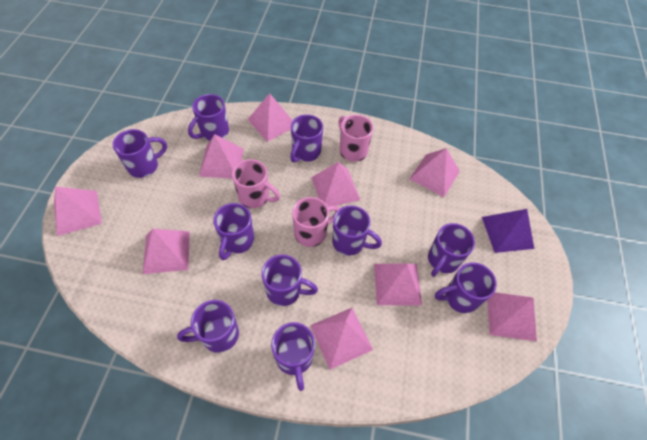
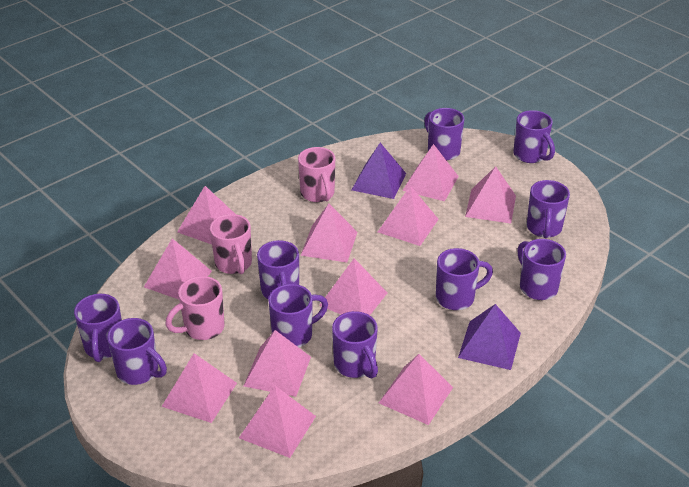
pink pyramid: [54,187,102,236] [143,229,190,274] [199,134,244,179] [247,93,293,142] [310,308,373,370] [311,162,360,206] [374,264,422,306] [410,148,460,197] [487,292,537,341] = 9 -> [144,238,212,299] [162,353,237,423] [177,186,235,244] [239,386,316,458] [244,330,311,397] [300,204,357,262] [319,259,388,315] [378,185,439,246] [379,354,453,425] [402,144,459,201] [465,166,516,223] = 11
purple pyramid: [482,209,534,253] = 1 -> [352,143,406,199] [458,304,521,370] = 2

